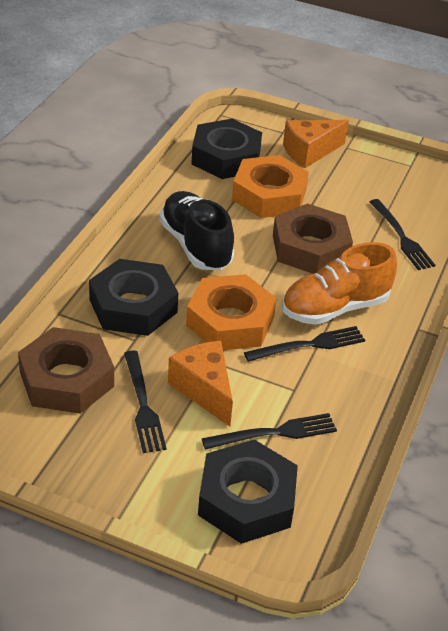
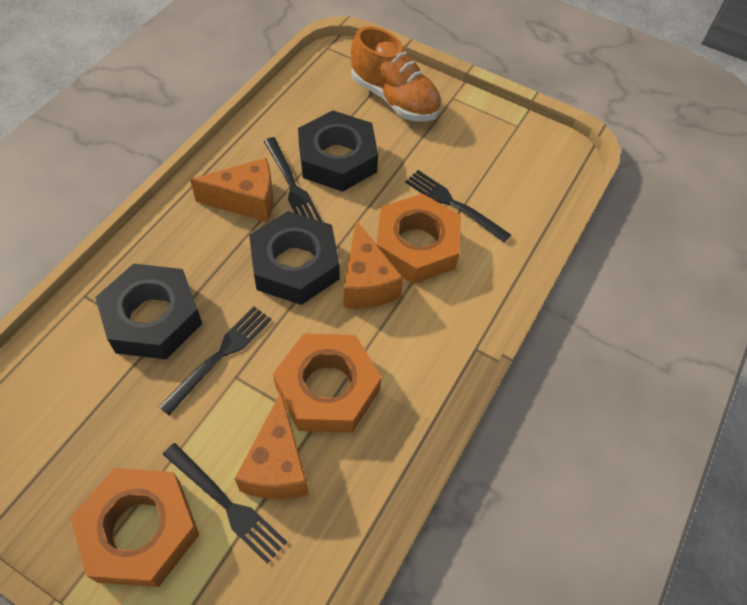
black shoe: [160,191,234,270] = 1 -> none = 0
brown nut: [18,327,114,414] [273,203,353,274] = 2 -> none = 0
orange cheese: [168,341,233,427] [283,120,349,168] = 2 -> [190,158,273,222] [234,393,309,499] [344,220,403,309] = 3
orange nut: [186,274,277,350] [232,155,309,218] = 2 -> [70,468,199,587] [273,333,382,433] [376,193,461,284] = 3

